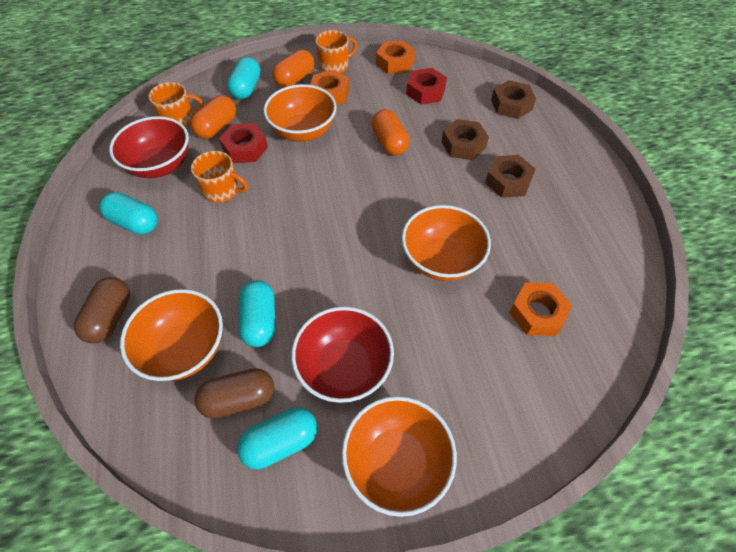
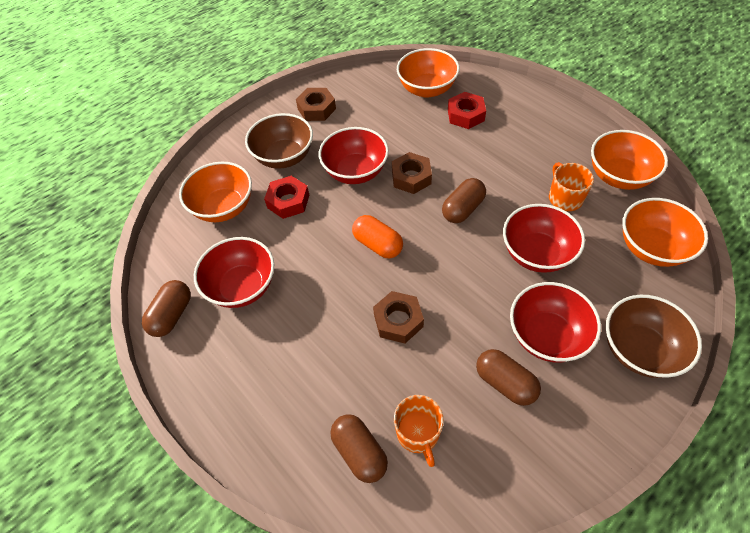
brown bowl: none = 0 -> [245,113,313,169] [606,295,702,378] = 2
brown capsule: [74,277,130,343] [194,368,274,419] = 2 -> [142,280,191,337] [331,414,388,483] [442,178,486,223] [476,349,541,406] = 4
orange capsule: [190,95,236,139] [272,49,315,88] [372,109,409,156] = 3 -> [352,215,403,258] = 1
orange mug: [148,82,204,127] [191,151,248,203] [315,30,357,73] = 3 -> [394,395,444,467] [549,162,594,211] = 2
orange nut: [310,70,349,105] [376,41,415,74] [509,282,572,336] = 3 -> none = 0
red bowl: [109,116,189,178] [291,307,394,403] = 2 -> [194,237,274,308] [319,127,389,184] [503,204,585,273] [510,282,601,362] = 4
turquoise capsule: [99,192,158,235] [227,57,261,100] [237,407,317,469] [238,280,275,347] = 4 -> none = 0

